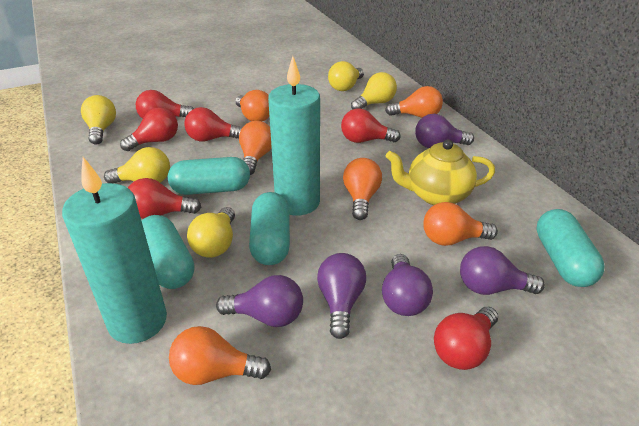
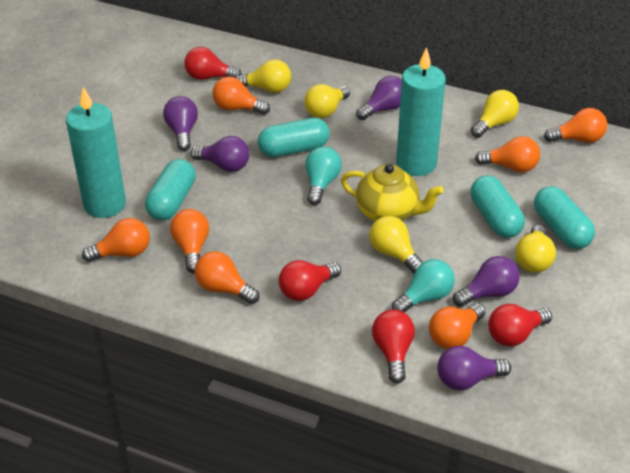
orange light bulb: [169,326,271,385] [235,90,269,121] [239,121,272,175] [343,158,382,220] [385,86,443,118] [423,202,498,246] = 6 -> [82,218,150,262] [170,209,209,273] [195,251,260,304] [213,77,270,115] [429,304,485,349] [475,136,540,172] [544,108,607,143] = 7
red light bulb: [120,107,178,151] [128,178,201,219] [136,90,194,119] [184,107,242,142] [341,108,401,143] [434,307,498,370] = 6 -> [184,47,242,80] [279,260,341,301] [372,310,415,383] [488,304,552,347] = 4
turquoise light bulb: none = 0 -> [305,147,342,205] [392,259,455,312] = 2

